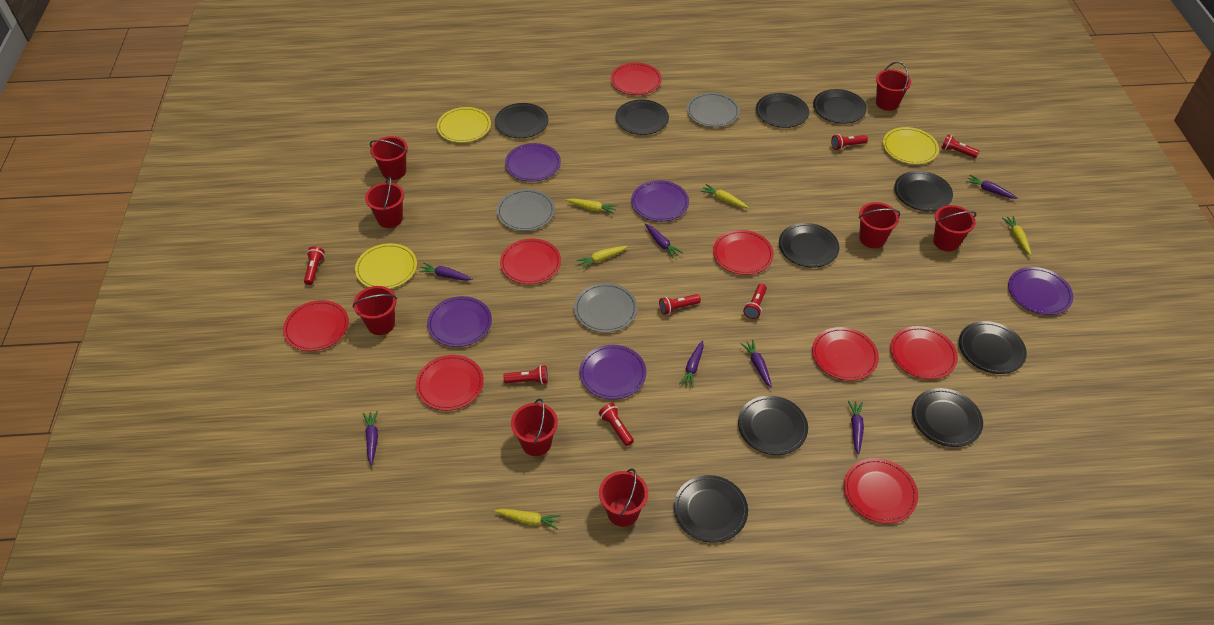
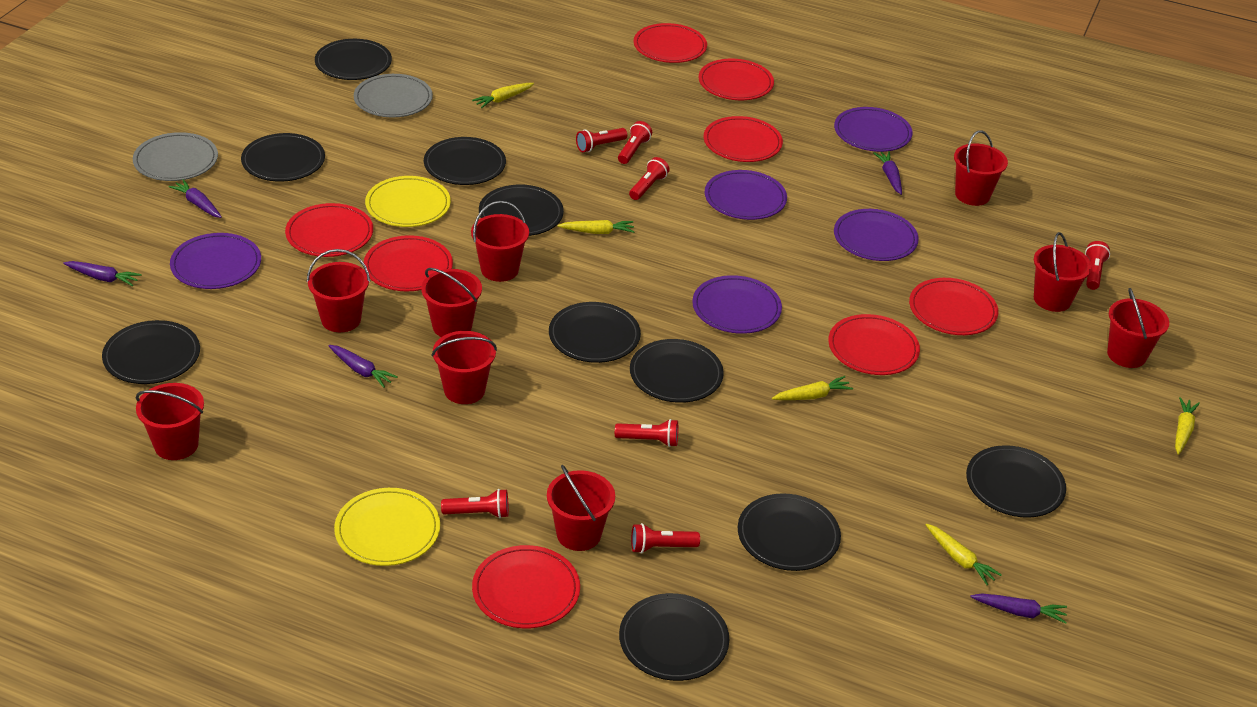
grey plate: [497,189,555,231] [574,283,637,333] [687,93,740,127] = 3 -> [133,132,218,181] [354,74,433,117] = 2
purple carrot: [363,411,378,466] [419,263,473,281] [645,223,683,258] [679,340,704,388] [741,340,772,388] [848,401,864,455] [966,175,1017,199] = 7 -> [63,261,142,286] [168,179,222,218] [328,345,398,388] [873,151,902,195] [970,593,1067,624] = 5
red bucket: [353,286,397,335] [365,176,404,228] [370,136,408,180] [511,399,558,456] [599,468,648,527] [859,202,900,248] [876,62,911,111] [933,205,977,251] = 8 -> [136,383,204,460] [307,249,370,332] [421,268,482,337] [432,331,497,404] [471,201,529,282] [547,465,615,551] [954,130,1008,206] [1034,232,1092,312] [1107,288,1169,368] = 9
yellow plate: [355,243,417,289] [437,107,491,143] [883,127,939,164] = 3 -> [334,488,440,566] [365,176,451,227] = 2

